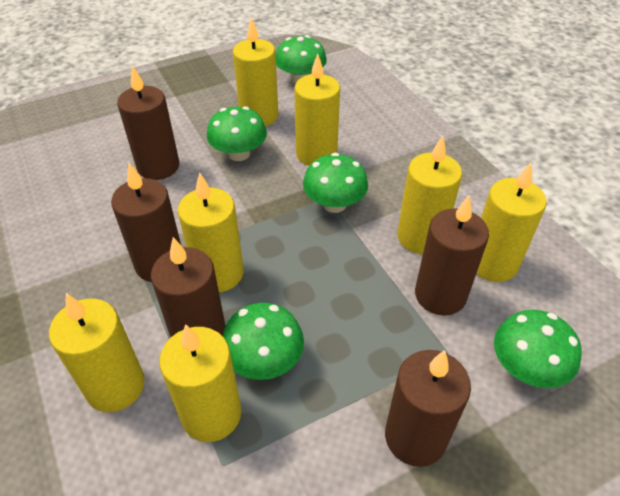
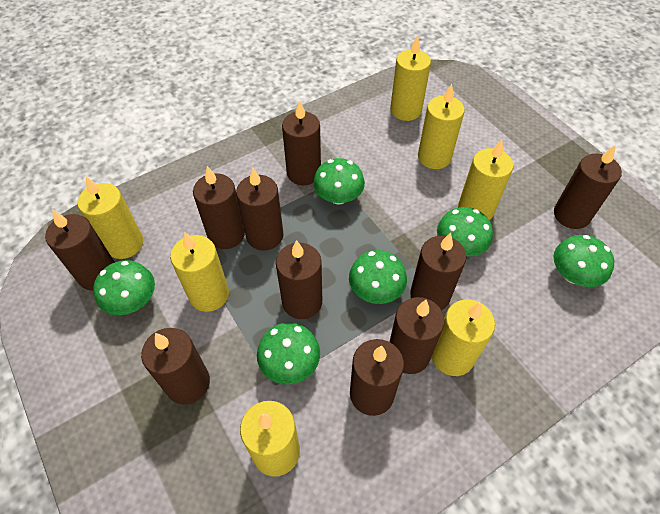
brown candle: [111,163,181,282] [117,66,179,180] [151,237,226,338] [385,350,471,467] [415,195,489,315] = 5 -> [45,209,115,291] [141,328,210,405] [193,166,245,249] [236,168,283,251] [276,240,322,319] [282,100,321,185] [350,339,404,416] [390,297,445,374] [410,233,466,310] [554,145,622,229] = 10
green mushroom: [207,106,267,161] [223,303,304,380] [276,35,327,84] [303,153,368,213] [494,310,582,388] = 5 -> [93,260,155,315] [257,322,320,385] [313,158,365,205] [349,250,407,304] [437,207,493,256] [553,235,614,287] = 6

